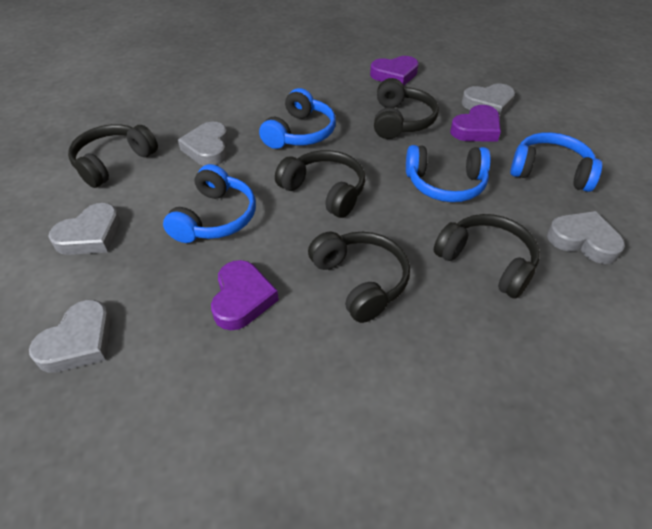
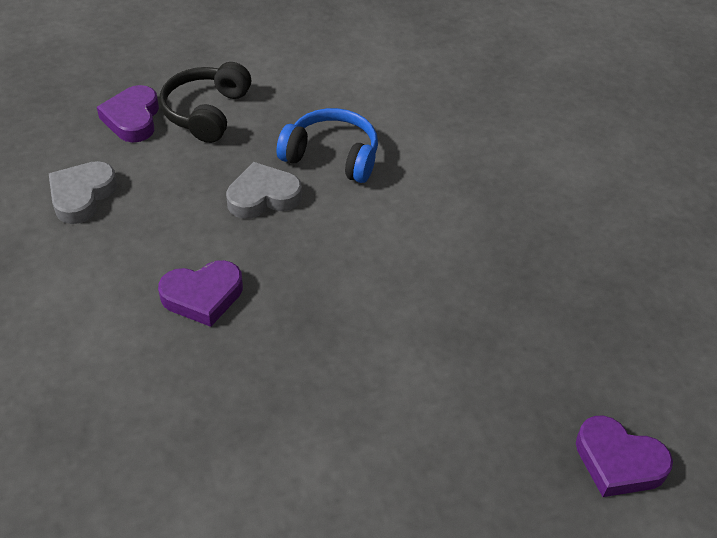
black headphones: [68,124,158,188] [275,150,365,218] [308,232,410,323] [374,78,439,139] [434,214,540,299] = 5 -> [160,62,251,143] = 1
blue headphones: [163,164,256,243] [259,88,336,149] [406,145,491,202] [510,132,602,192] = 4 -> [277,108,378,183] = 1
grey heart: [29,300,112,373] [48,203,121,255] [178,122,228,166] [462,84,515,117] [547,211,625,264] = 5 -> [49,161,117,224] [226,162,302,219] = 2

